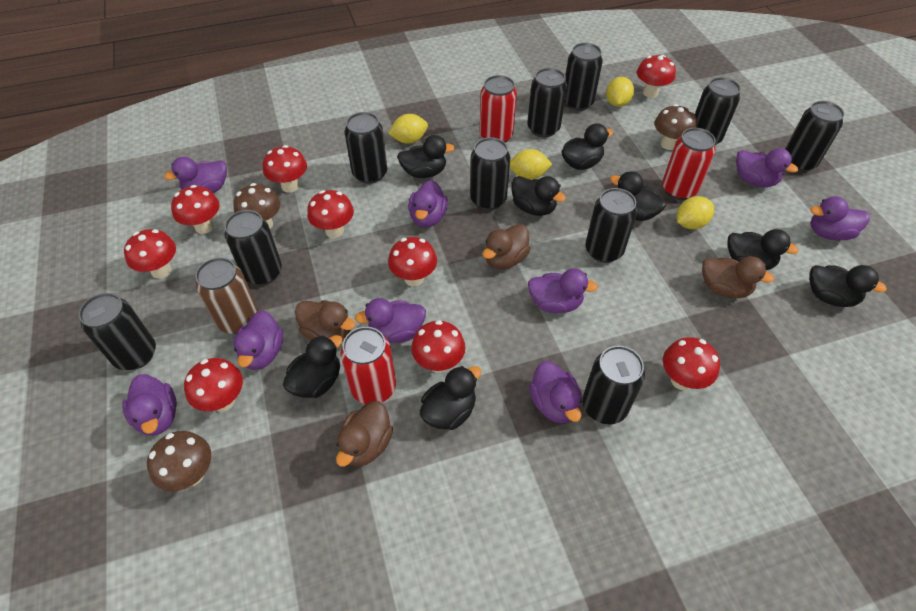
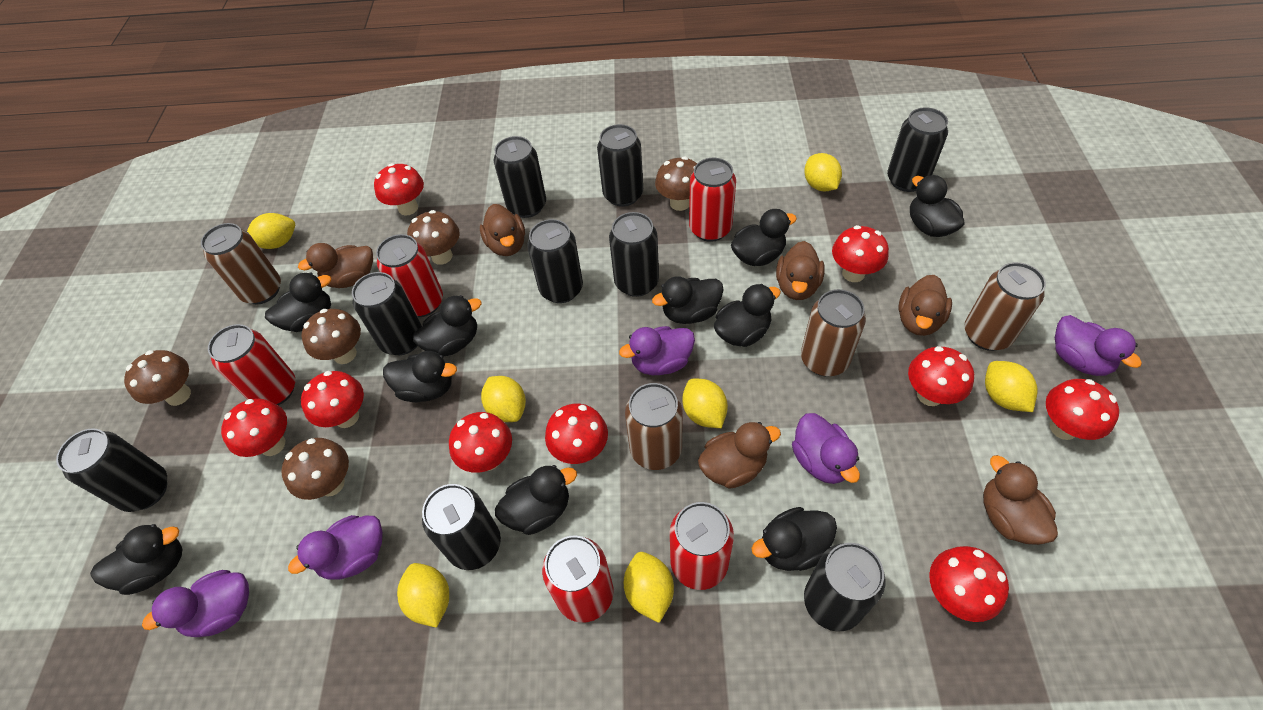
black can: [79,293,156,370] [225,210,282,285] [345,112,387,184] [470,137,510,210] [527,68,567,138] [565,43,603,111] [582,346,645,424] [585,188,637,263] [695,77,741,145] [785,101,845,172] = 10 -> [56,428,167,512] [352,272,422,355] [422,484,501,570] [493,136,546,218] [527,219,583,303] [597,124,643,207] [609,212,659,297] [804,543,885,632] [887,107,948,192] = 9
black duck: [283,335,343,398] [397,135,455,178] [420,366,481,430] [511,176,566,216] [561,123,613,170] [610,171,666,221] [727,229,799,270] [809,265,887,307] = 8 -> [90,524,182,595] [265,272,331,332] [383,351,457,402] [413,295,482,357] [495,465,577,535] [652,276,724,324] [714,284,781,347] [731,209,797,266] [752,507,837,571] [910,175,965,237] = 10
brown can: [195,257,258,334] = 1 -> [201,223,281,304] [625,383,683,470] [801,289,866,377] [964,262,1046,351] = 4
brown duck: [295,300,355,341] [336,401,393,467] [483,224,530,269] [702,256,774,298] = 4 -> [298,243,373,288] [480,204,525,256] [698,422,781,489] [776,241,825,300] [898,275,952,336] [983,455,1058,545] = 6
brown mushroom: [147,431,211,491] [233,183,281,229] [655,104,697,150] = 3 -> [124,350,191,406] [281,438,349,500] [301,309,361,364] [407,210,460,265] [655,157,697,211] = 5
purple duck: [122,374,177,436] [164,157,227,193] [233,310,283,370] [355,298,426,343] [408,180,448,227] [528,269,598,313] [529,361,582,423] [736,148,798,187] [810,196,870,240] = 9 -> [142,570,249,637] [288,515,383,580] [619,326,695,375] [792,413,860,484] [1055,315,1142,376] = 5
red can: [341,327,396,404] [479,75,517,143] [662,128,716,200] = 3 -> [208,324,295,405] [376,234,443,317] [542,536,613,623] [670,502,734,590] [689,158,736,242] = 5
yellow lemon: [388,114,428,144] [510,149,552,180] [606,77,634,107] [677,196,714,229] = 4 -> [247,213,295,249] [397,563,449,628] [481,376,526,422] [624,552,674,623] [682,379,728,428] [804,153,842,191] [985,361,1038,412] = 7

